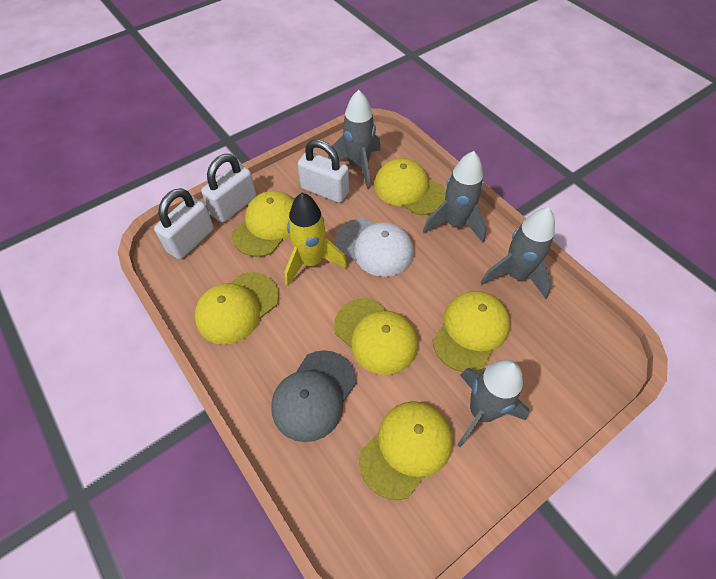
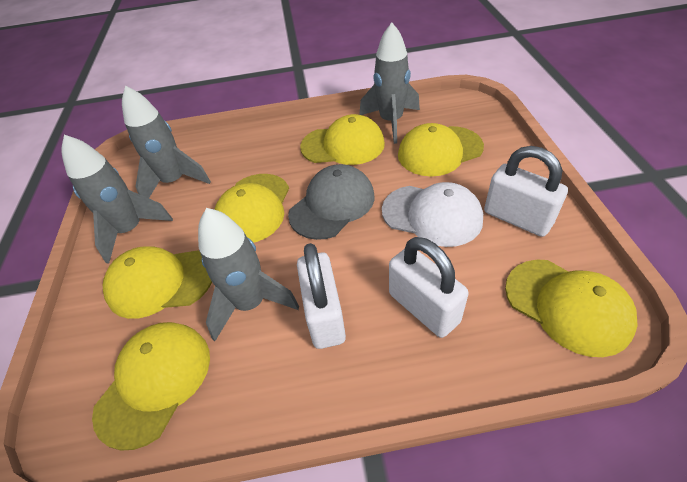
yellow rocket: [285,193,347,287] = 1 -> none = 0

